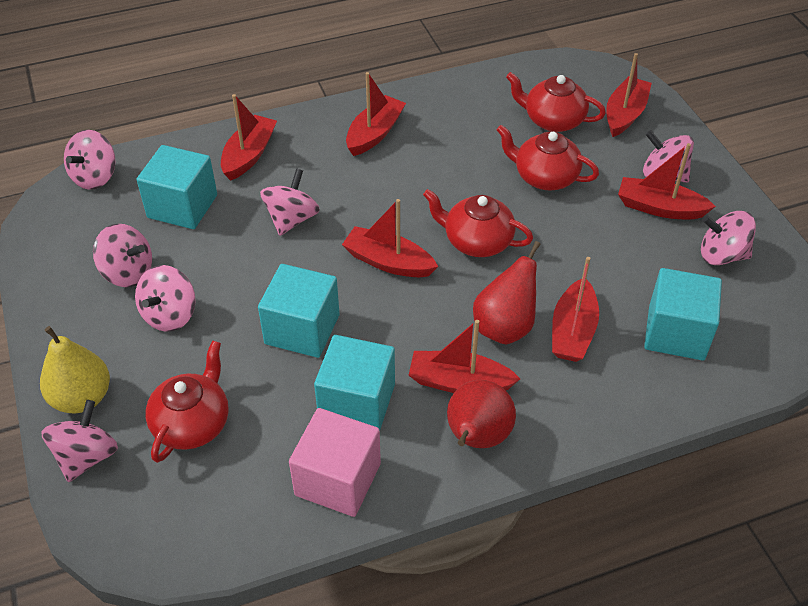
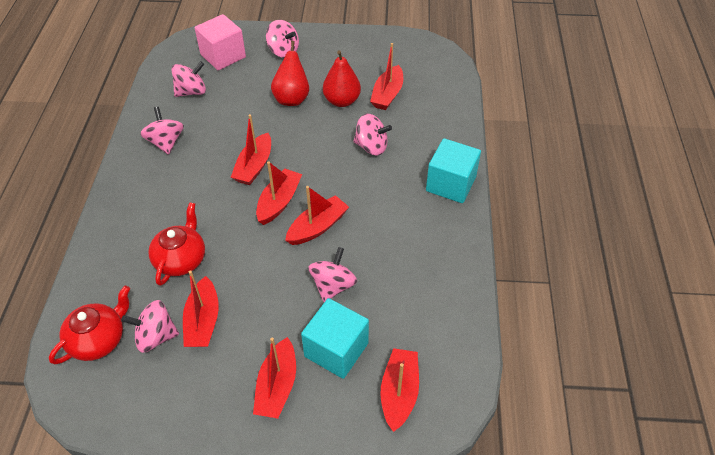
pink spinning top: [42,400,118,482] [64,130,115,190] [93,224,152,287] [135,265,196,332] [260,168,320,236] [643,130,694,183] [701,211,756,265] = 7 -> [121,300,179,353] [140,107,184,155] [171,61,206,97] [266,20,299,58] [309,247,357,302] [353,114,392,155] = 6
red teapot: [145,341,229,463] [423,189,533,257] [496,125,599,190] [506,72,606,132] = 4 -> [49,286,130,364] [148,202,205,286] = 2
turquoise cube: [137,145,217,229] [258,264,340,358] [314,335,395,430] [644,268,722,360] = 4 -> [301,298,369,379] [426,138,481,203] = 2
yellow pear: [40,326,110,413] = 1 -> none = 0

